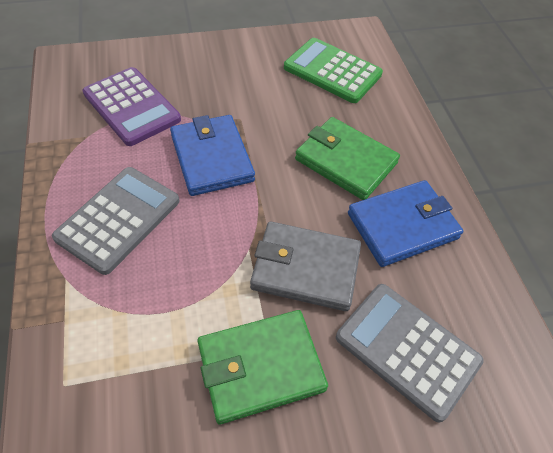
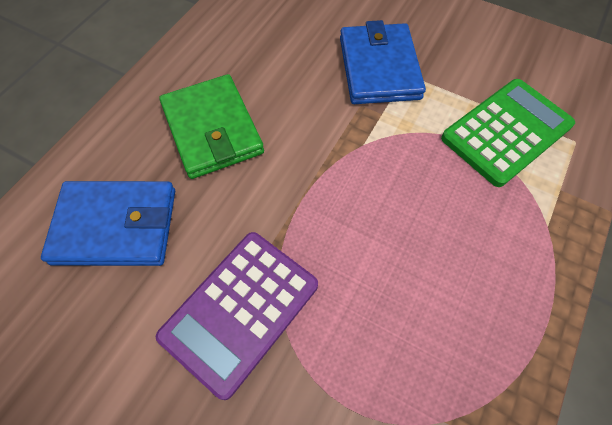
green wallet: [197,310,328,424] [295,117,400,200] = 2 -> [159,74,264,179] = 1
grey calculator: [52,167,180,275] [336,284,484,423] = 2 -> none = 0
grey wallet: [250,221,361,311] = 1 -> none = 0

